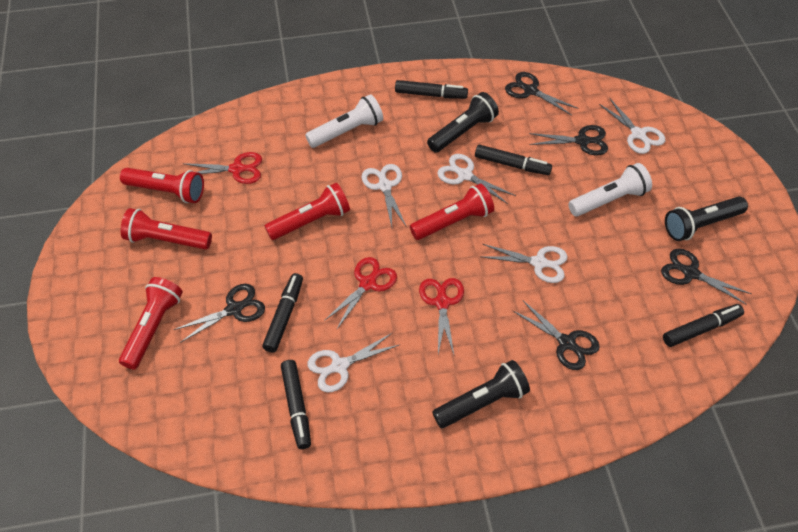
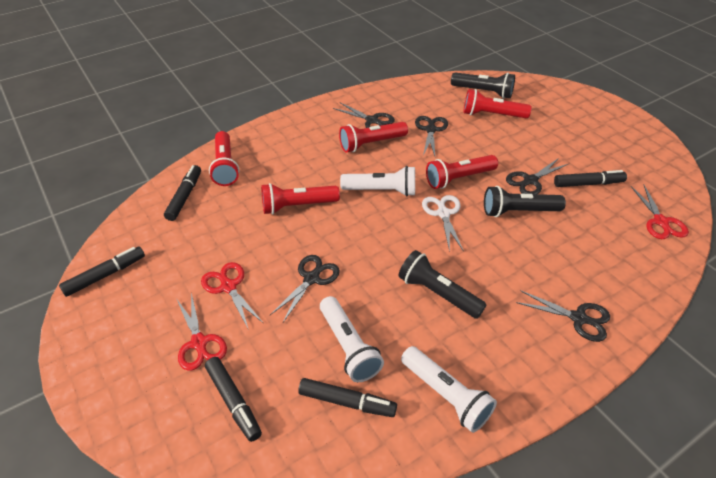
white flashlight: [305,94,383,148] [568,163,652,217] = 2 -> [320,296,384,382] [340,166,415,196] [401,346,497,433] = 3
white scissors: [308,333,399,392] [361,164,406,227] [437,154,516,204] [480,244,568,283] [599,98,665,154] = 5 -> [422,195,464,252] = 1

